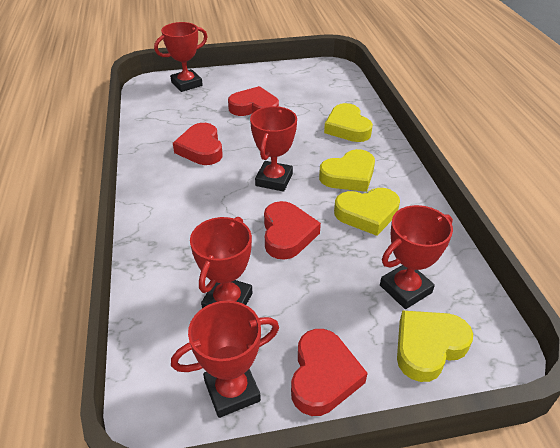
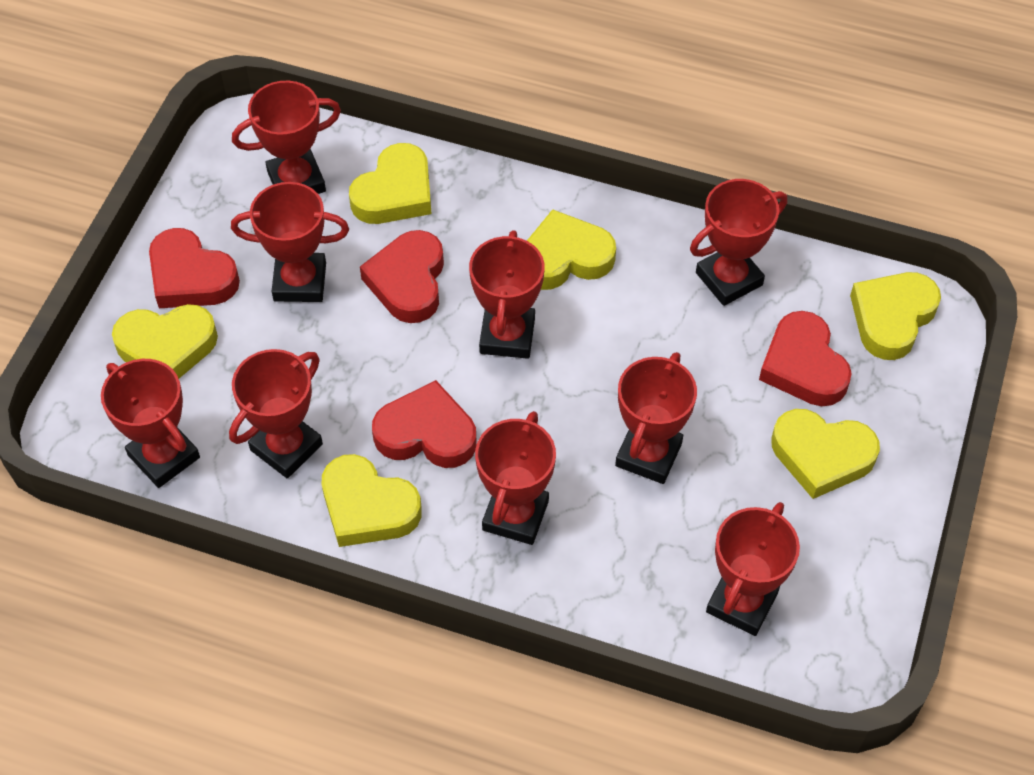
red trophy: [154,22,208,92] [171,301,279,418] [190,217,252,308] [250,106,297,192] [380,205,453,309] = 5 -> [101,359,200,488] [229,349,323,478] [231,182,349,302] [232,81,341,194] [469,230,544,359] [475,411,556,545] [615,352,697,484] [690,179,787,306] [706,502,800,636] = 9
yellow heart: [319,149,375,192] [324,103,373,142] [334,188,400,236] [397,310,473,382] = 4 -> [112,304,218,379] [322,454,422,547] [349,143,432,224] [527,209,616,290] [772,409,880,499] [850,272,941,360] = 6

